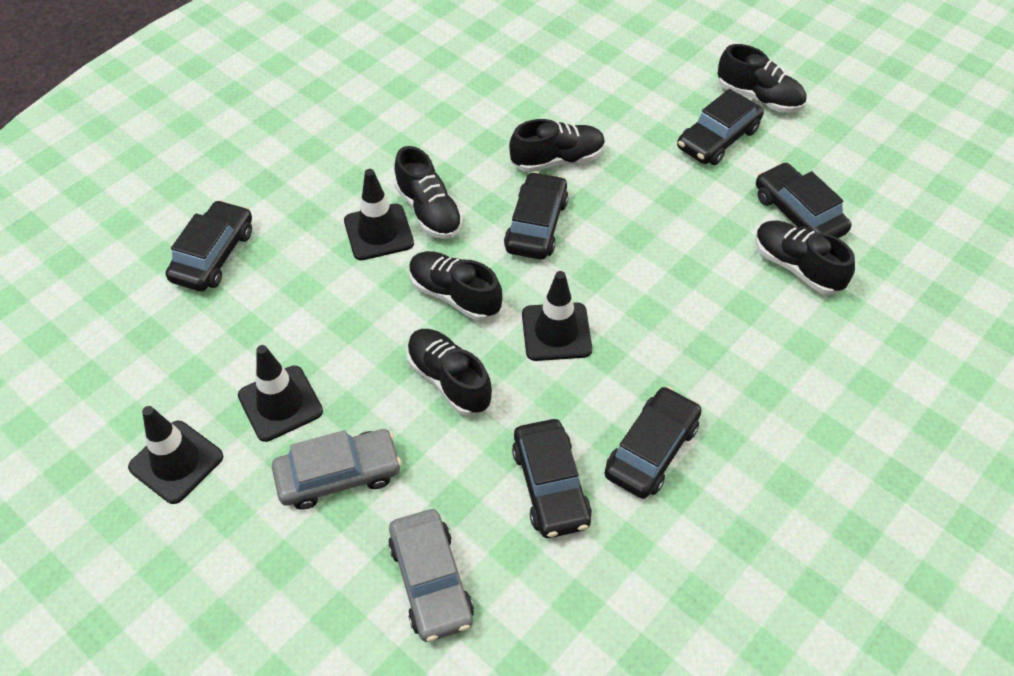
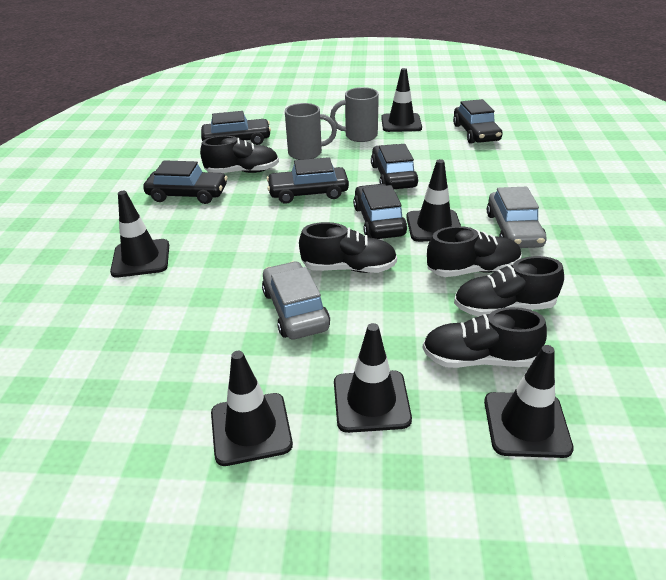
black shoe: [394,146,463,239] [406,329,492,416] [409,251,502,321] [509,119,605,172] [718,44,806,113] [755,220,855,295] = 6 -> [200,136,279,173] [299,222,397,273] [423,307,547,368] [427,226,521,277] [454,256,564,317] = 5
black traffic cone: [128,406,223,504] [238,345,323,442] [344,169,414,260] [522,271,592,361] = 4 -> [110,191,169,278] [211,351,293,466] [334,323,412,433] [381,68,422,132] [406,159,461,242] [484,345,574,458] = 6
grey mug: none = 0 -> [285,103,337,160] [330,87,379,142] = 2

